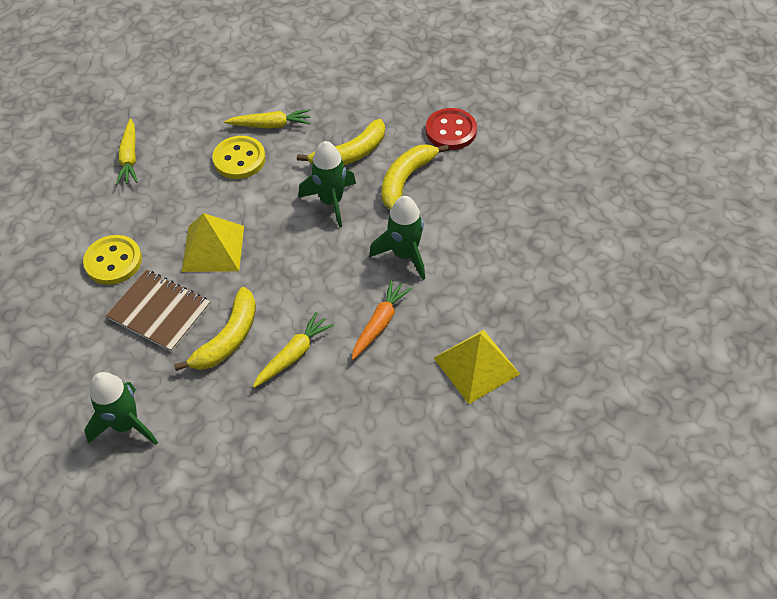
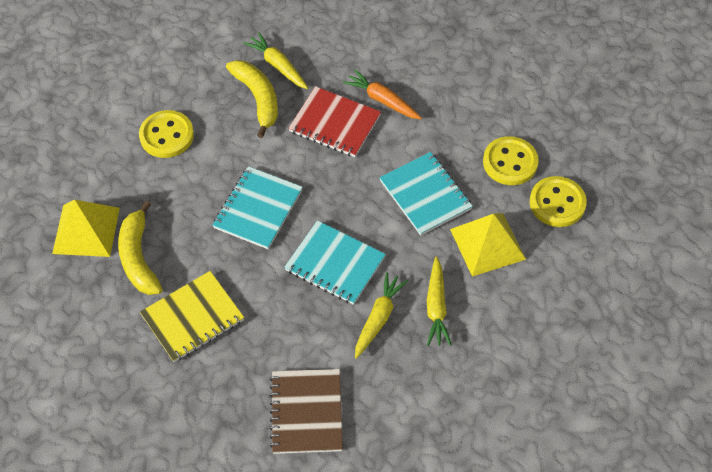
green rocket: [84,372,158,445] [299,141,356,228] [369,196,425,280] = 3 -> none = 0
red button: [426,108,477,150] = 1 -> none = 0
red notebook: none = 0 -> [288,86,381,157] = 1
turquoise notebook: none = 0 -> [212,166,303,249] [284,220,386,305] [379,152,473,236] = 3
yellow banana: [174,287,256,371] [297,119,385,165] [381,144,449,209] = 3 -> [118,201,162,295] [226,60,278,138] = 2
yellow button: [83,235,142,285] [212,136,266,179] = 2 -> [139,110,194,158] [483,136,539,185] [530,176,587,227] = 3
yellow notebook: none = 0 -> [140,271,244,362] = 1

